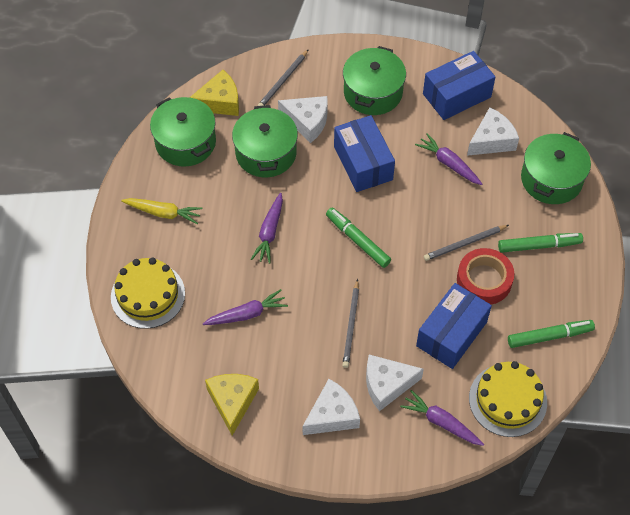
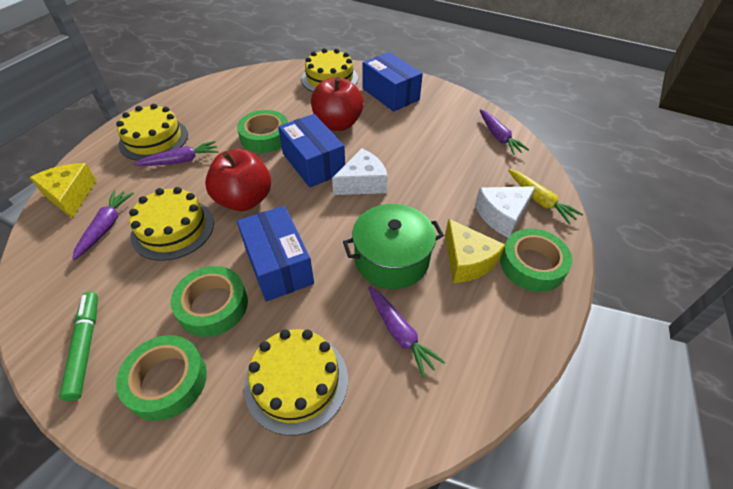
green marker: [326,208,391,268] [498,233,583,253] [508,320,595,348] = 3 -> [59,292,98,401] = 1
green pot: [150,97,216,167] [232,105,298,177] [343,46,406,115] [521,132,591,204] = 4 -> [343,204,444,289] = 1
green tape: none = 0 -> [116,335,207,421] [171,266,248,337] [237,110,288,153] [500,229,572,292] = 4
grey pencil: [258,49,309,106] [342,279,359,368] [424,225,509,261] = 3 -> none = 0
red apple: none = 0 -> [205,149,271,211] [311,77,364,131] = 2
red tape: [457,248,514,304] = 1 -> none = 0
white cheese: [278,96,328,143] [302,379,360,435] [366,355,424,411] [467,107,519,156] = 4 -> [332,148,388,195] [475,186,536,238] = 2
yellow cake: [111,257,185,329] [469,361,547,437] = 2 -> [116,104,188,161] [129,187,214,261] [244,329,348,436] [302,48,358,92] = 4

